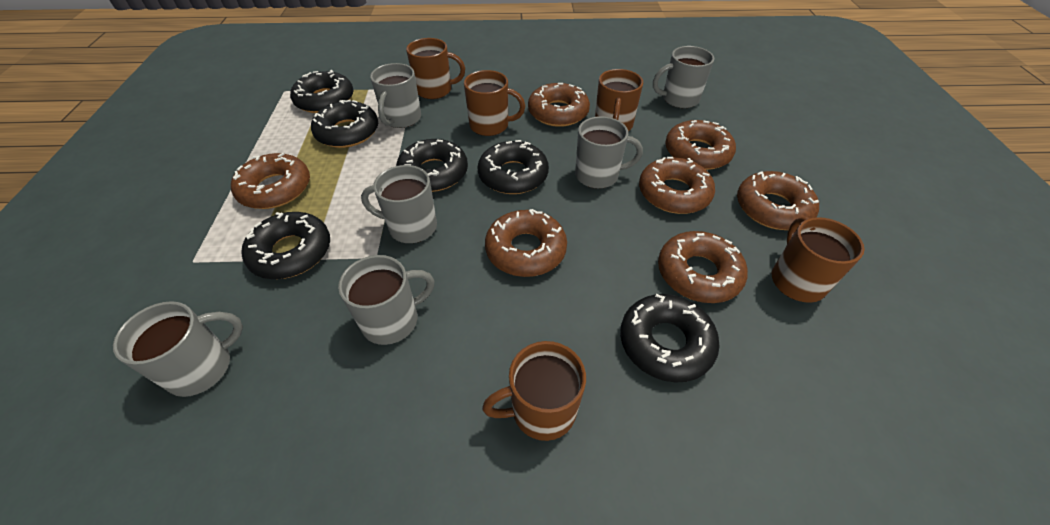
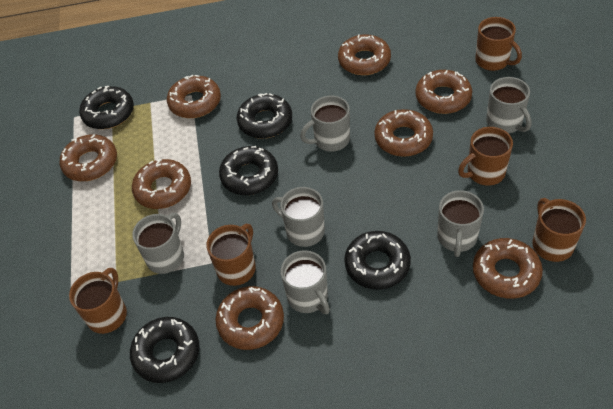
black donut: [242,212,330,279] [290,70,353,113] [311,100,378,148] [396,139,468,192] [478,140,549,194] [620,294,720,383] = 6 -> [79,86,134,129] [130,317,200,383] [219,146,278,195] [237,93,292,139] [344,231,411,290] = 5
brown donut: [231,153,310,209] [485,209,567,277] [528,83,590,127] [639,157,715,214] [658,231,748,303] [665,120,736,170] [737,171,819,230] = 7 -> [59,134,117,181] [132,159,191,209] [167,75,221,118] [215,286,284,350] [338,34,391,75] [375,109,433,157] [415,70,472,114] [473,238,543,299] = 8

